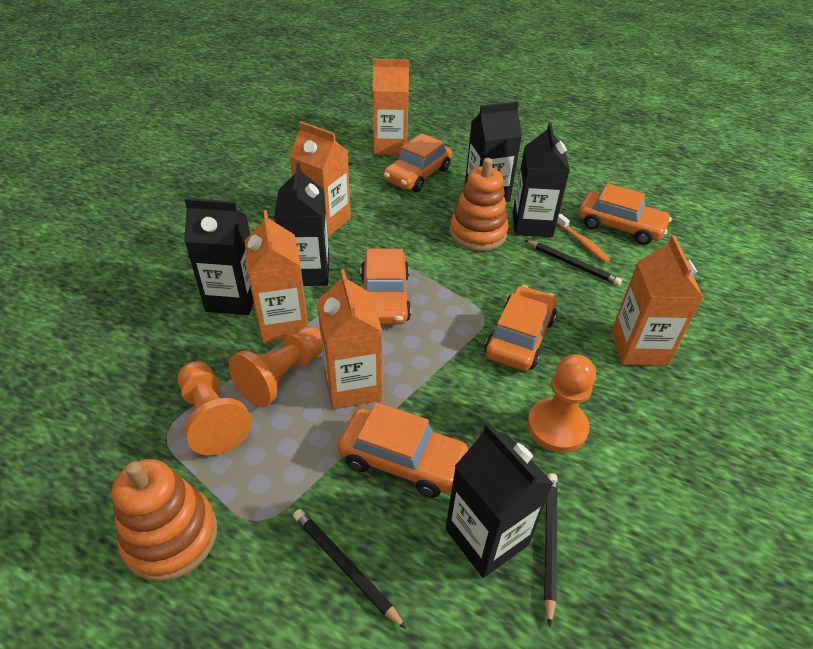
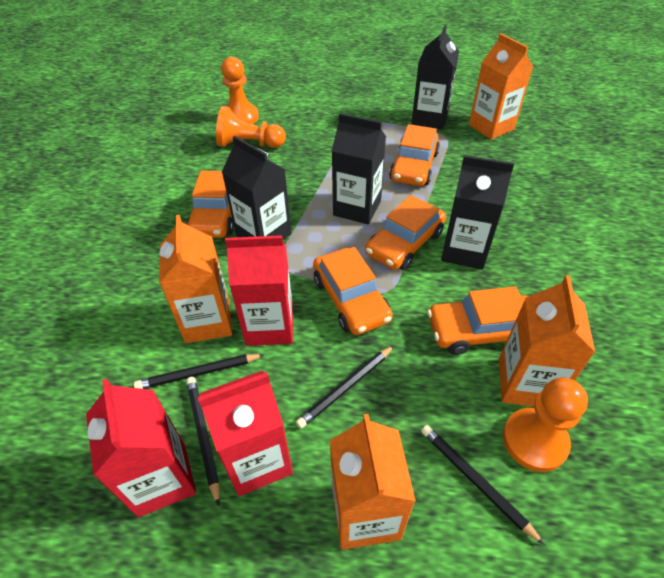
black carton: [184,198,254,315] [274,163,329,286] [446,422,554,578] [465,101,522,202] [513,122,570,237] = 5 -> [222,136,291,240] [332,113,386,224] [411,25,459,129] [441,155,514,269] = 4
black pencil: [293,509,406,629] [525,240,622,286] [544,473,558,627] = 3 -> [134,354,265,389] [186,377,220,506] [296,345,394,429] [421,425,545,545] = 4
orange carton: [245,210,308,343] [289,121,351,237] [317,269,383,409] [373,59,409,155] [611,236,704,366] = 5 -> [159,215,232,343] [330,414,416,550] [469,33,533,140] [499,275,595,407] = 4
orange stacking toy: [112,459,217,582] [450,158,508,251] = 2 -> none = 0
orange toothbrush: [557,214,610,263] = 1 -> none = 0
red carton: none = 0 -> [86,379,196,518] [198,370,293,496] [225,235,293,346] = 3

